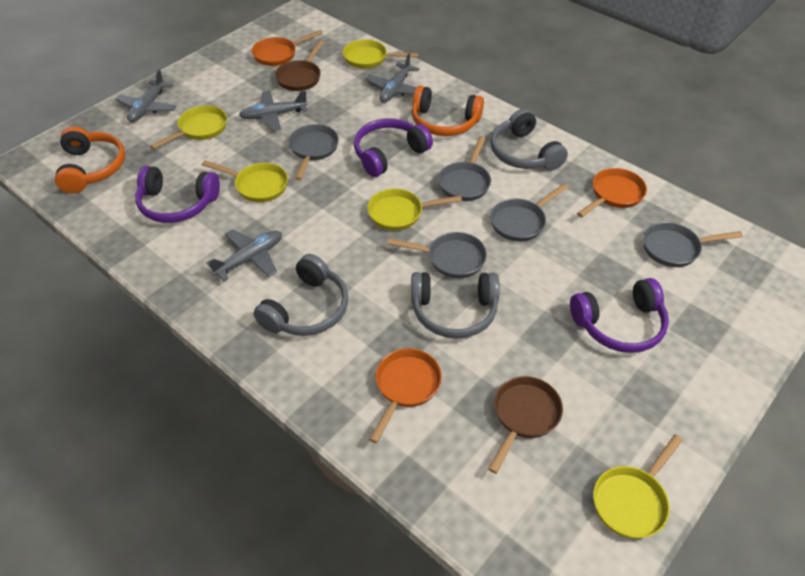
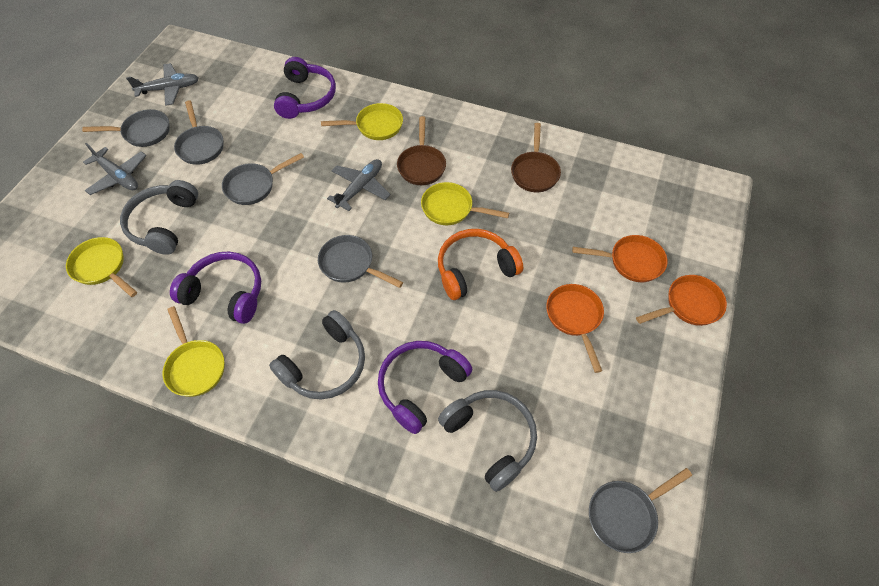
grey plane: [115,69,177,122] [206,229,282,281] [239,91,308,131] [366,53,420,102] = 4 -> [83,143,147,195] [126,63,199,106] [327,159,390,211] = 3
orange headphones: [55,127,125,193] [412,86,484,136] = 2 -> [438,229,523,300] = 1
yellow pan: [150,105,227,149] [202,160,288,202] [343,39,419,69] [367,189,462,231] [593,434,683,539] = 5 -> [66,237,137,297] [163,306,225,397] [321,103,403,140] [421,182,509,225] = 4

